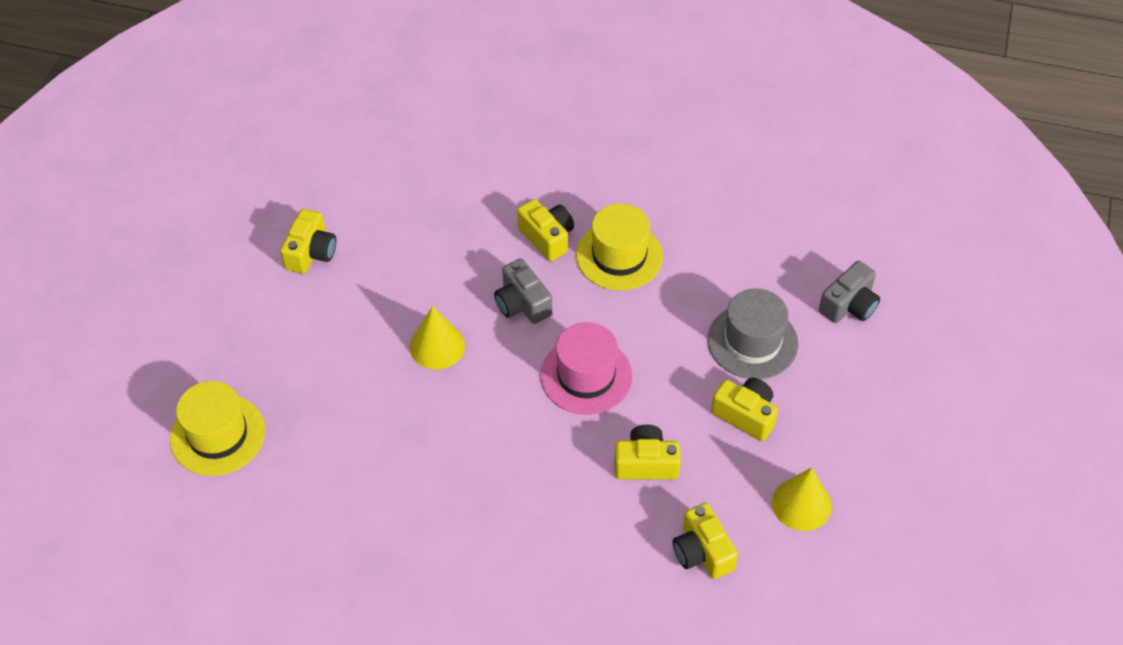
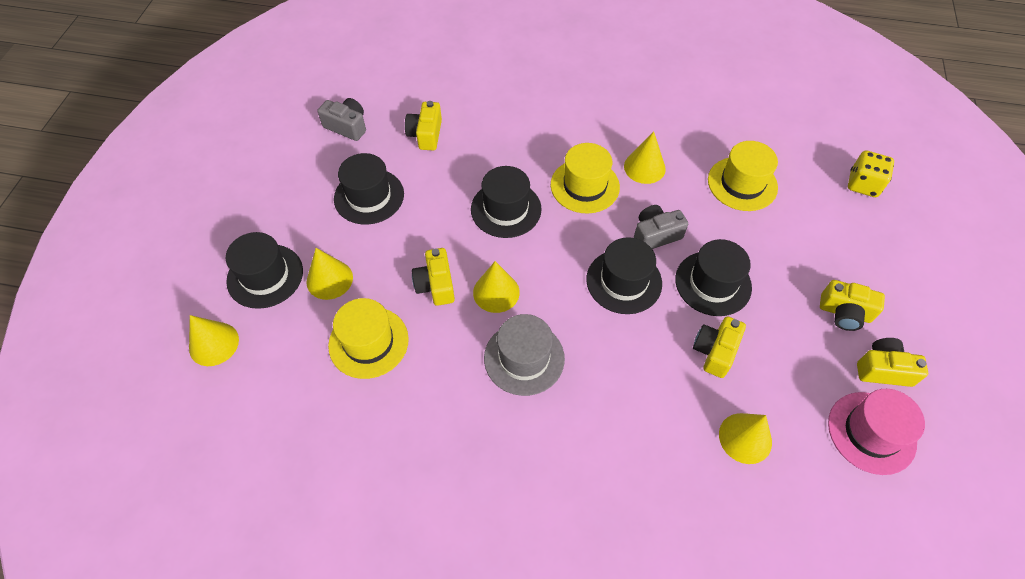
black hat: none = 0 -> [226,232,303,309] [334,153,404,224] [471,166,542,238] [586,237,662,314] [675,239,752,316] = 5
yellow cone: [410,306,465,369] [772,467,832,531] = 2 -> [189,315,239,366] [306,248,353,300] [473,261,520,313] [624,131,666,184] [719,413,772,464] = 5
yellow dice: none = 0 -> [848,151,894,197] = 1
yellow hat: [170,381,265,476] [576,204,663,291] = 2 -> [328,298,409,379] [551,143,620,213] [708,141,778,211] = 3

